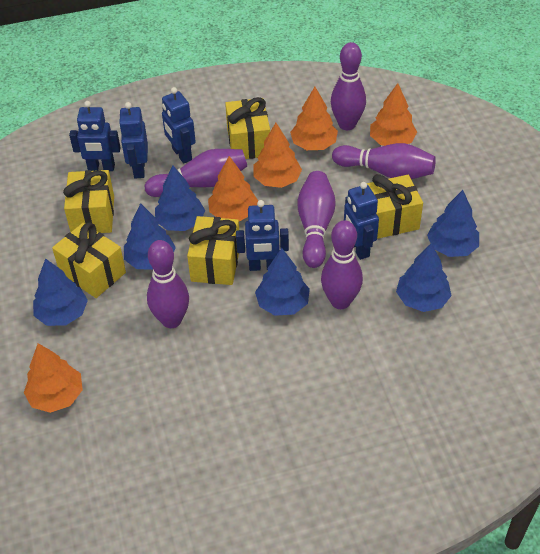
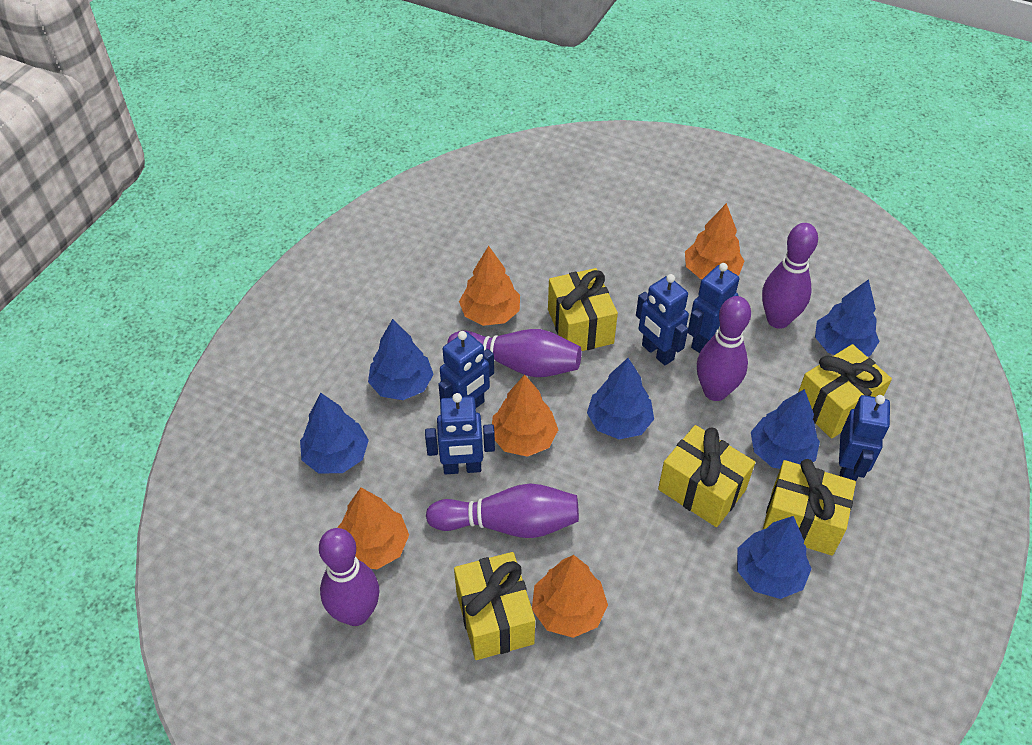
purple bowling pin: [145,149,247,197] [147,240,189,328] [297,171,336,268] [321,220,363,309] [331,42,366,130] [332,143,436,179] = 6 -> [319,528,379,626] [426,484,579,538] [447,329,581,377] [697,296,751,401] [762,223,818,329] = 5

